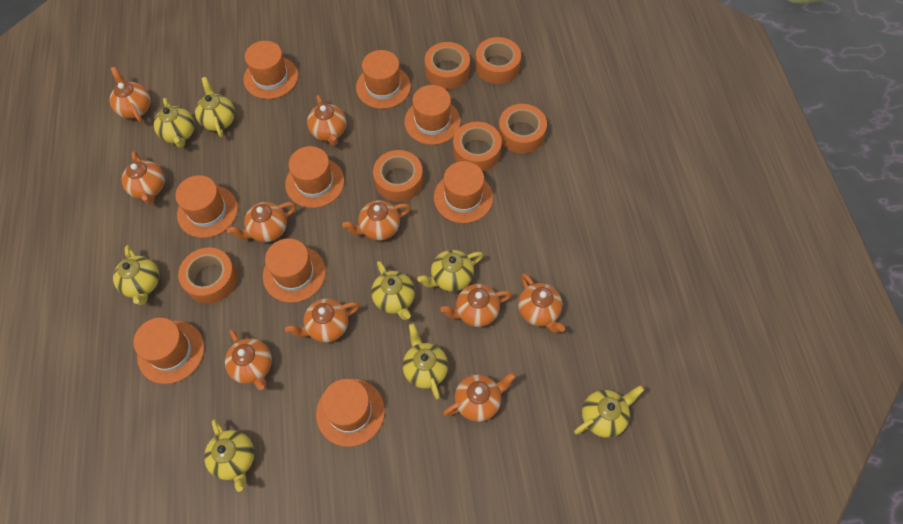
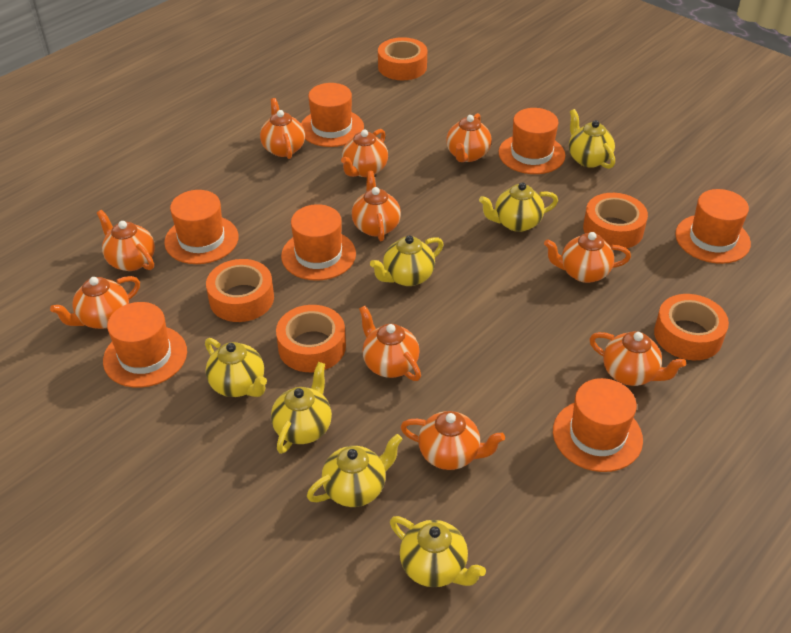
orange hat: [133,318,204,384] [175,175,238,238] [243,41,298,99] [263,238,326,303] [285,146,344,208] [316,379,385,447] [356,50,411,109] [404,85,461,145] [434,161,493,223] = 9 -> [103,302,187,388] [164,190,239,264] [281,204,356,281] [301,83,364,147] [499,108,565,174] [553,378,643,472] [675,189,751,264] = 7
orange tape: [178,248,238,304] [373,150,423,202] [425,42,470,89] [453,122,502,172] [475,37,521,84] [498,104,547,153] = 6 -> [206,259,274,322] [276,305,346,372] [378,37,427,80] [583,193,648,248] [654,294,729,360] = 5
yellow teapot: [113,245,159,305] [154,98,195,148] [195,77,235,137] [204,419,254,492] [371,261,415,320] [403,323,448,400] [417,250,483,292] [574,385,644,438] = 8 -> [205,338,267,397] [271,362,332,454] [307,434,403,507] [370,235,444,286] [390,516,486,587] [479,182,558,232] [569,109,615,169] = 7

